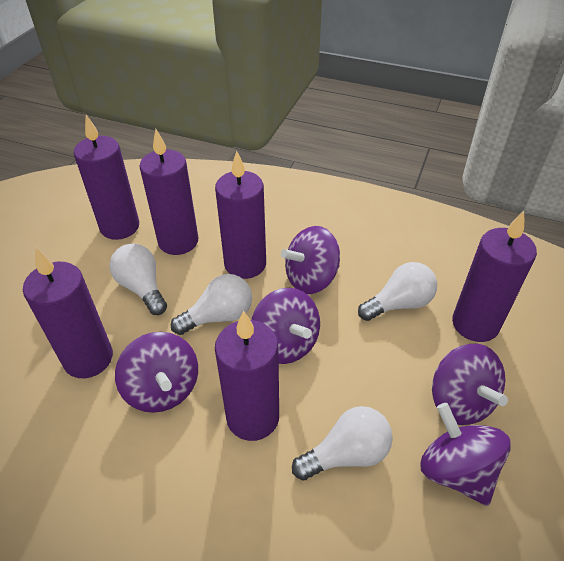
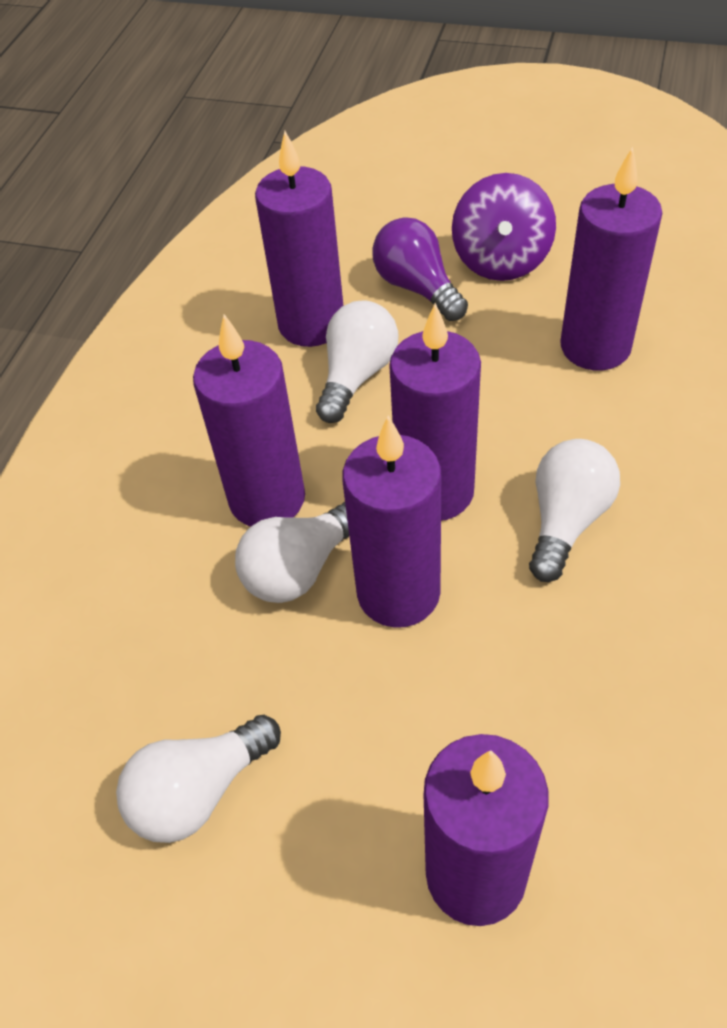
purple light bulb: none = 0 -> [372,217,468,321] = 1
purple spinning top: [115,332,198,413] [251,288,320,364] [281,226,340,294] [420,403,511,506] [432,344,508,425] = 5 -> [452,173,556,281] = 1

